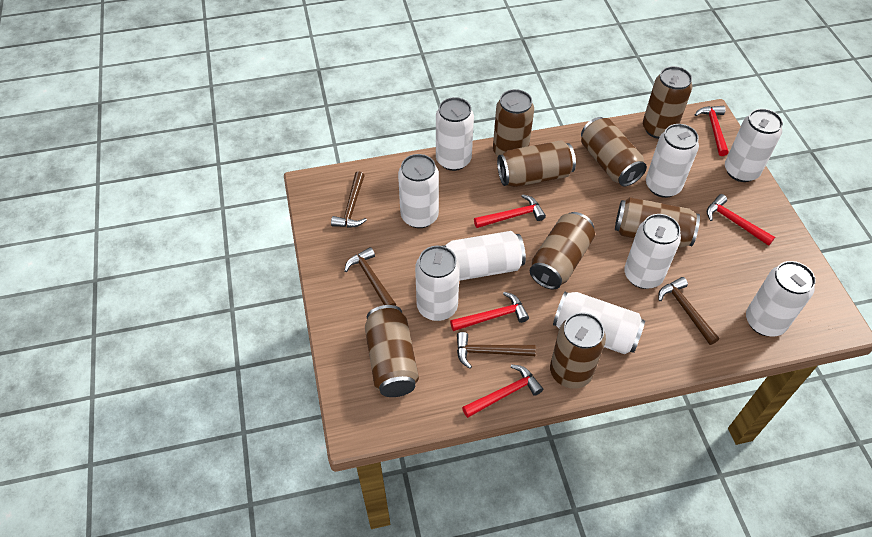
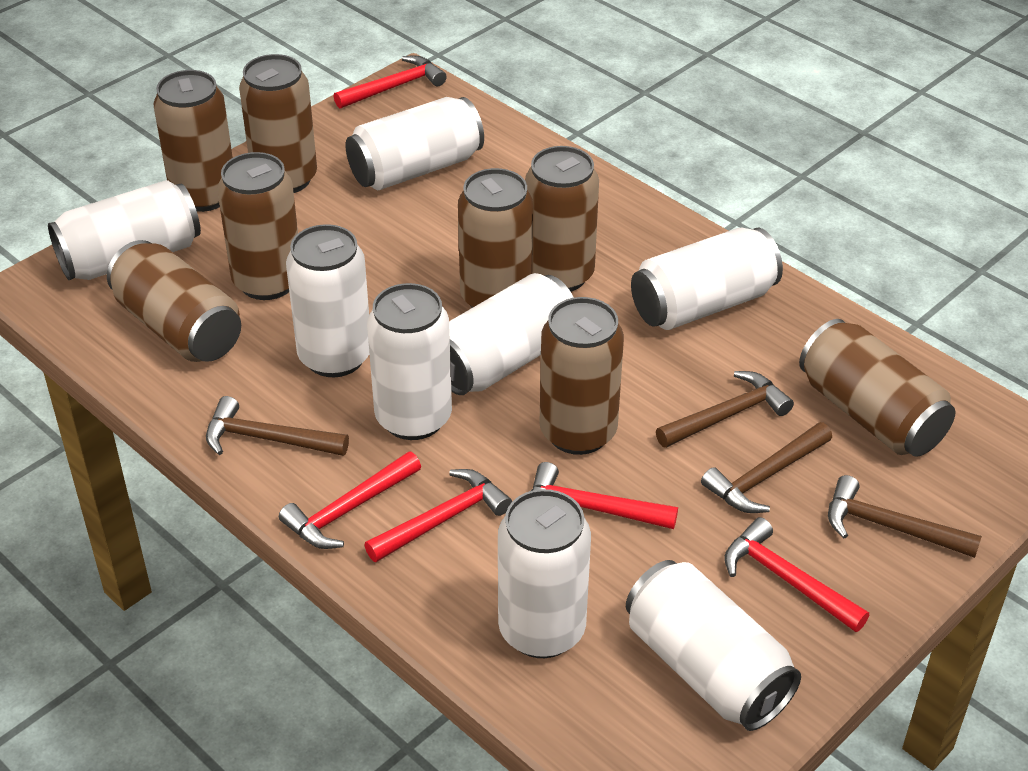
white can: [398,154,439,228] [415,246,460,321] [436,97,474,171] [443,231,526,281] [553,292,645,354] [624,214,681,289] [646,124,699,198] [725,109,783,182] [746,261,816,336] = 9 -> [48,180,201,280] [286,224,369,377] [345,97,484,190] [367,283,452,440] [449,273,574,395] [498,489,591,658] [626,560,801,731] [631,228,783,330] = 8

